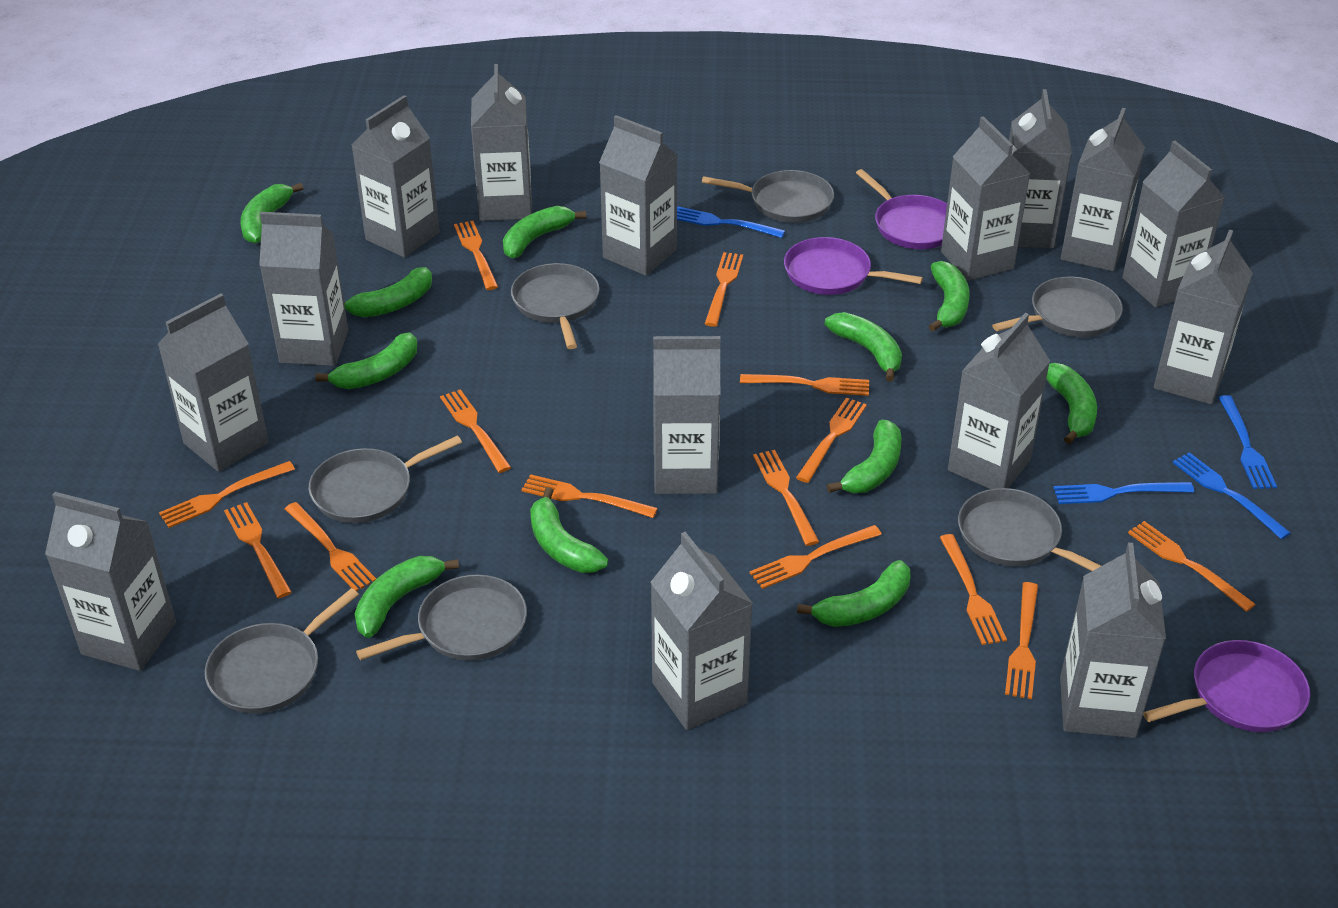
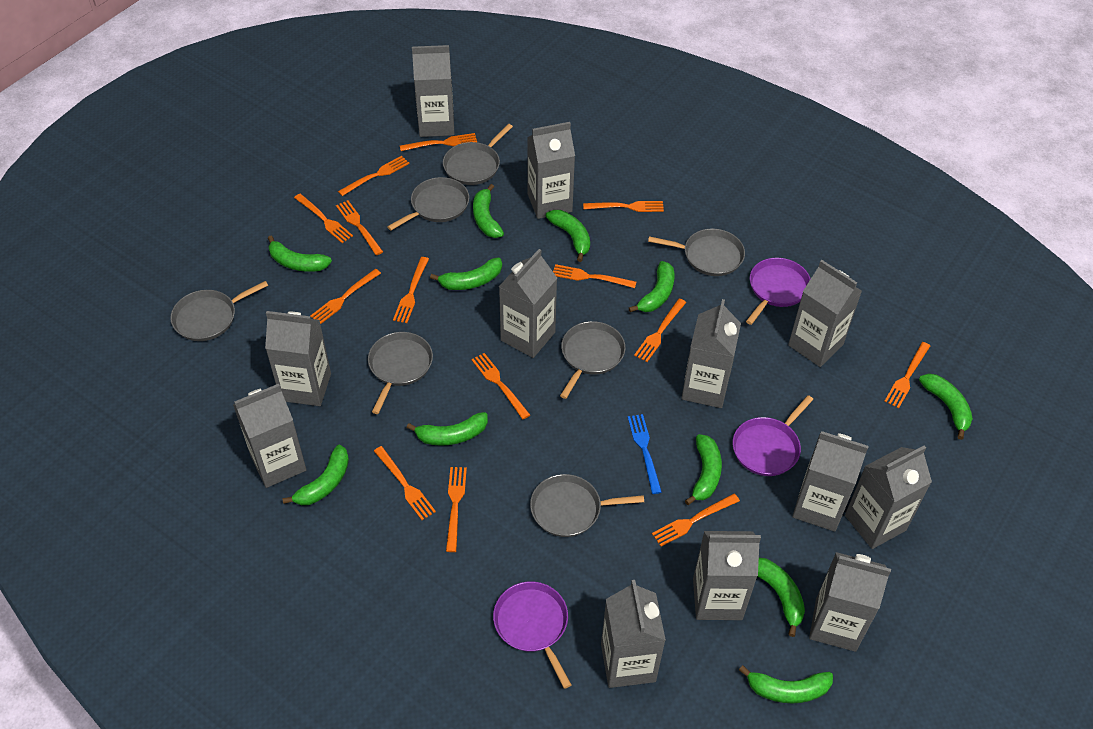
blue fork: [677,207,785,238] [1053,482,1194,504] [1172,452,1291,539] [1218,395,1277,489] = 4 -> [628,414,662,494] = 1
grey carton: [45,492,176,671] [157,294,269,472] [259,212,348,366] [352,95,440,258] [471,64,532,221] [599,115,677,276] [650,532,753,730] [653,336,720,494] [941,116,1031,281] [948,313,1050,489] [1009,89,1072,249] [1060,543,1166,738] [1061,108,1145,271] [1122,141,1225,308] [1154,230,1253,405] = 15 -> [233,384,306,488] [265,311,331,406] [412,45,454,137] [499,249,557,358] [527,122,575,219] [601,580,666,688] [681,299,741,408] [693,531,761,620] [788,260,862,367] [792,431,869,532] [809,552,891,652] [845,446,932,549] = 12

